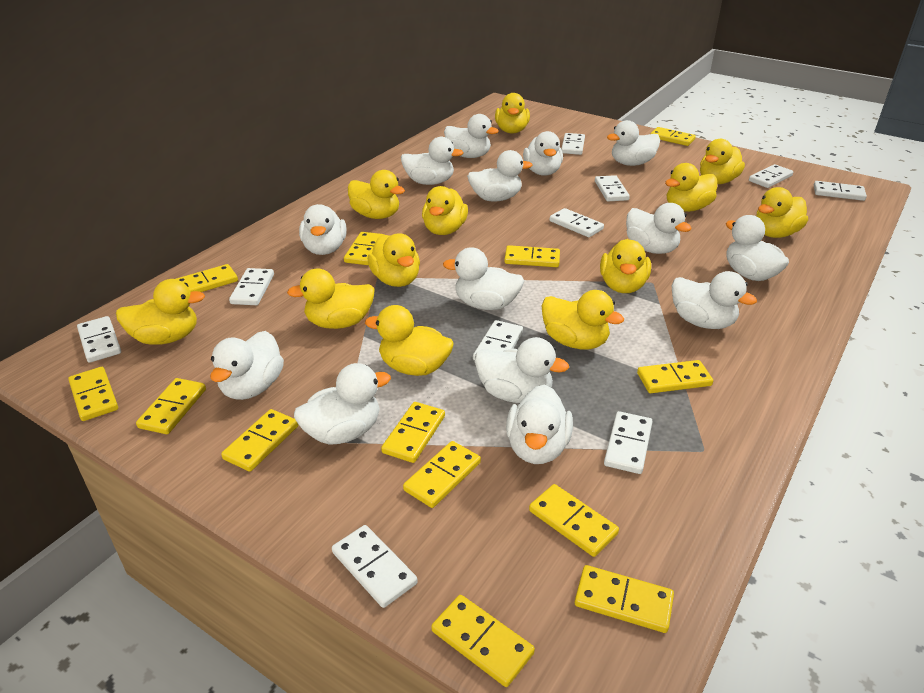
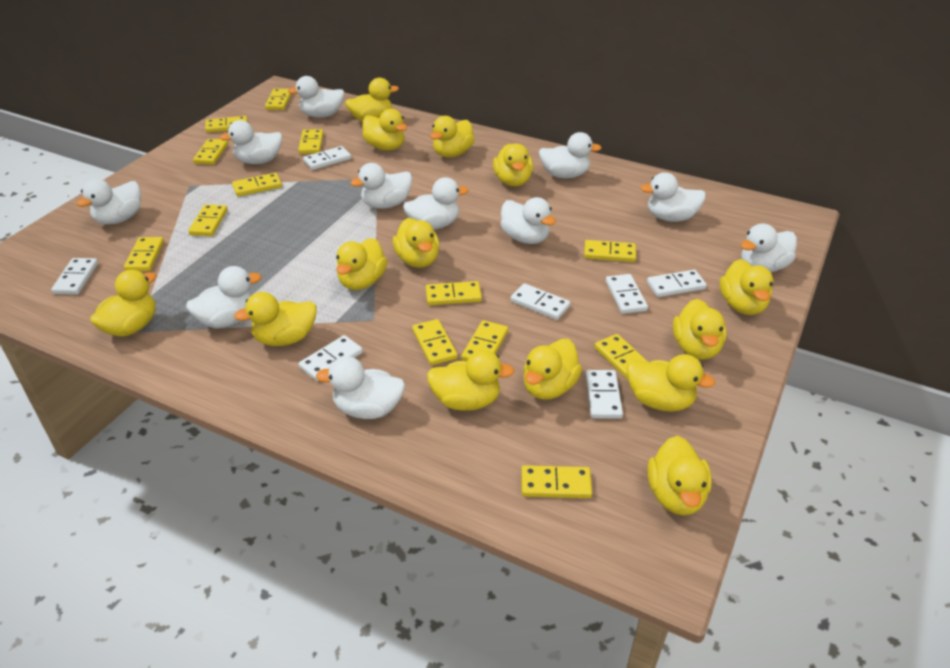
white domino: [77,316,121,363] [229,268,274,305] [332,525,418,608] [473,320,523,361] [550,208,604,237] [561,133,585,155] [595,175,630,201] [604,411,653,474] [749,164,793,188] [814,181,867,201] = 10 -> [51,258,98,295] [299,335,363,381] [303,146,351,170] [511,283,570,320] [585,370,623,419] [606,274,648,314] [647,270,707,297] = 7
white duck: [210,331,284,400] [294,363,391,445] [299,204,347,255] [401,137,463,185] [443,247,524,310] [444,114,499,158] [467,150,533,201] [475,337,569,403] [506,384,573,464] [523,131,563,176] [607,120,660,166] [626,203,692,254] [672,271,757,329] [726,215,789,281] = 14 -> [77,179,141,224] [186,266,261,328] [220,120,282,164] [288,76,344,118] [316,356,405,419] [350,163,412,209] [403,177,469,230] [500,197,556,244] [539,132,601,178] [640,172,706,222] [741,223,797,272] = 11
yellow duck: [116,279,205,345] [287,269,375,329] [348,170,405,219] [365,305,454,376] [368,233,420,287] [422,186,468,235] [495,93,530,134] [542,290,624,349] [600,239,651,293] [665,163,717,212] [700,139,745,184] [756,187,808,238] = 12 -> [90,270,157,337] [234,292,316,346] [336,238,387,290] [345,78,399,122] [362,109,407,151] [393,218,440,268] [427,350,515,411] [430,116,475,157] [493,144,533,186] [523,339,582,400] [627,354,715,412] [648,436,712,516] [673,299,727,360] [720,259,773,315] = 14

